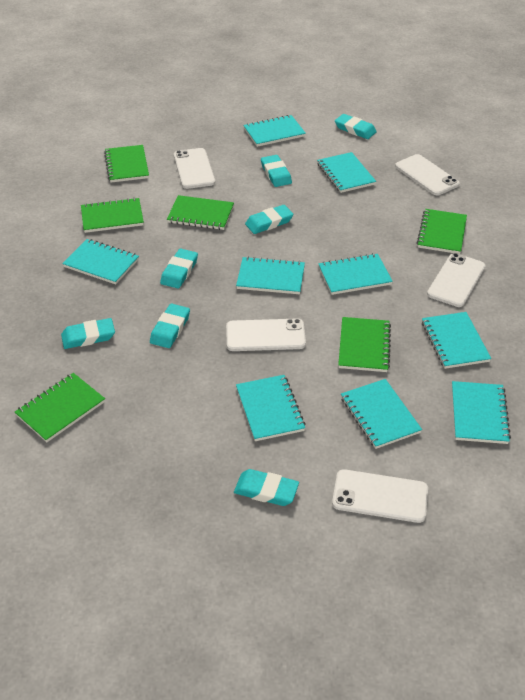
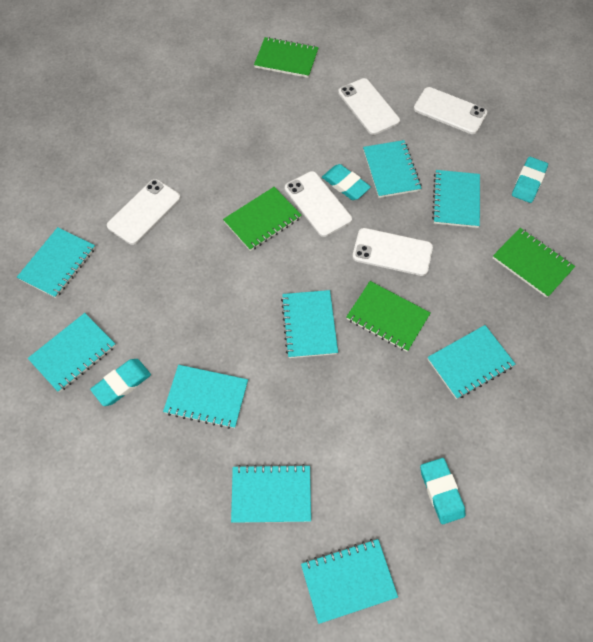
green notebook: [15,373,105,442] [81,198,144,233] [104,145,149,182] [167,195,234,230] [338,317,391,372] [417,209,467,254] = 6 -> [223,187,302,251] [254,37,319,78] [346,281,430,352] [493,228,575,298] = 4
turquoise eraser: [61,318,115,349] [150,304,190,348] [160,249,198,288] [234,469,299,506] [245,205,293,234] [261,155,292,187] [335,114,377,139] = 7 -> [90,359,151,406] [322,164,371,200] [420,458,466,525] [512,157,548,203] = 4

